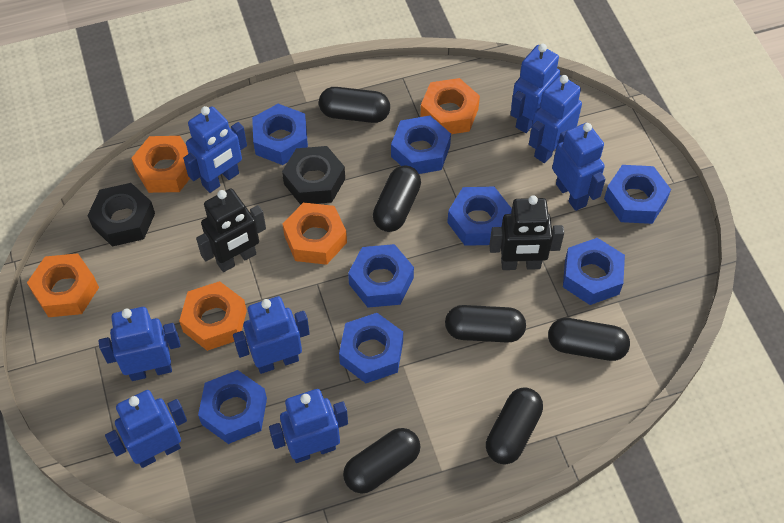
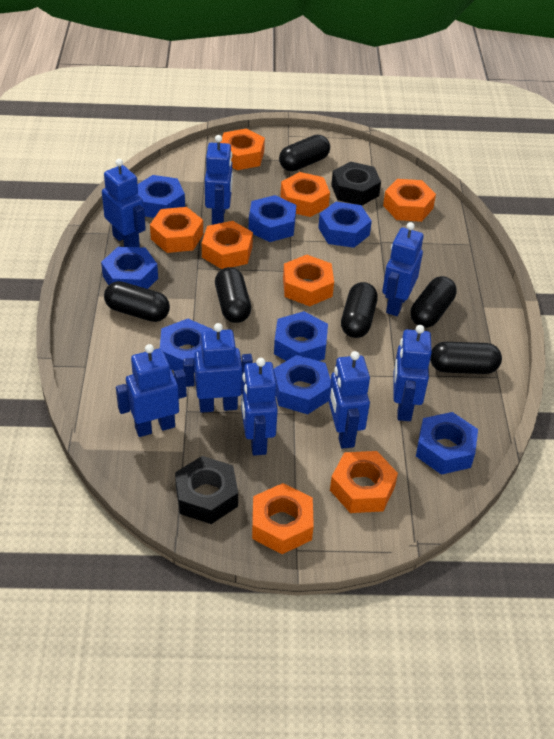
black robot: [196,188,266,272] [489,195,564,270] = 2 -> none = 0
orange nut: [27,253,99,317] [131,136,190,193] [179,281,247,351] [283,202,347,265] [420,78,480,134] = 5 -> [150,207,203,253] [202,221,253,269] [220,129,265,170] [252,483,314,554] [280,172,330,217] [283,255,334,306] [330,451,398,513] [383,179,436,222] = 8

